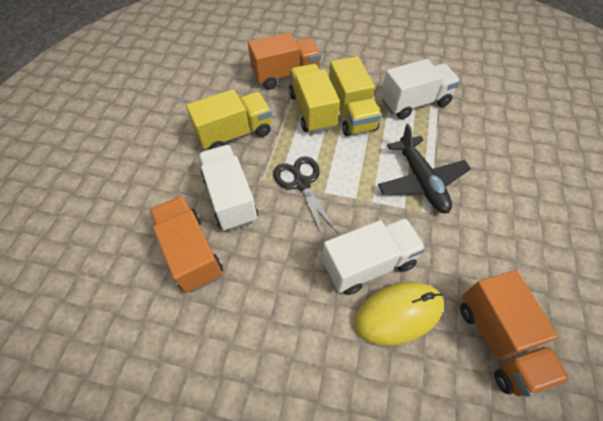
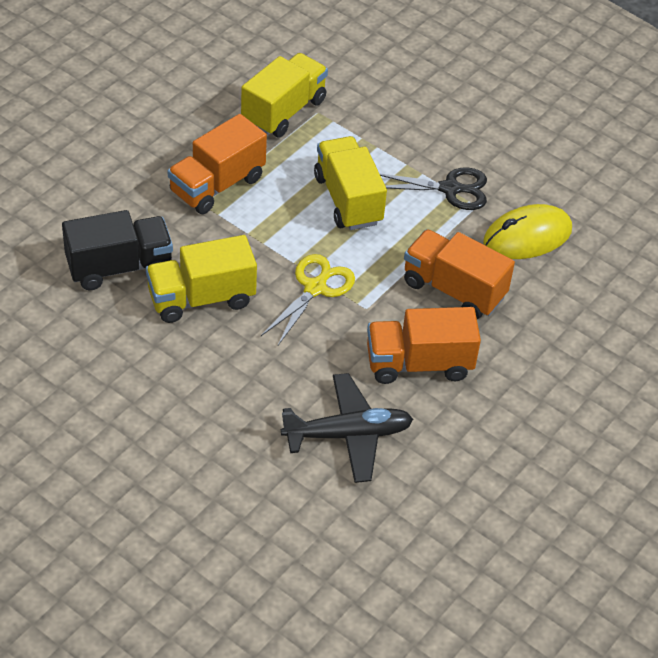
black truck: none = 0 -> [62,210,173,290] = 1
white truck: [198,145,258,231] [322,218,426,295] [381,59,460,119] = 3 -> none = 0
yellow scissors: none = 0 -> [261,254,355,345] = 1

